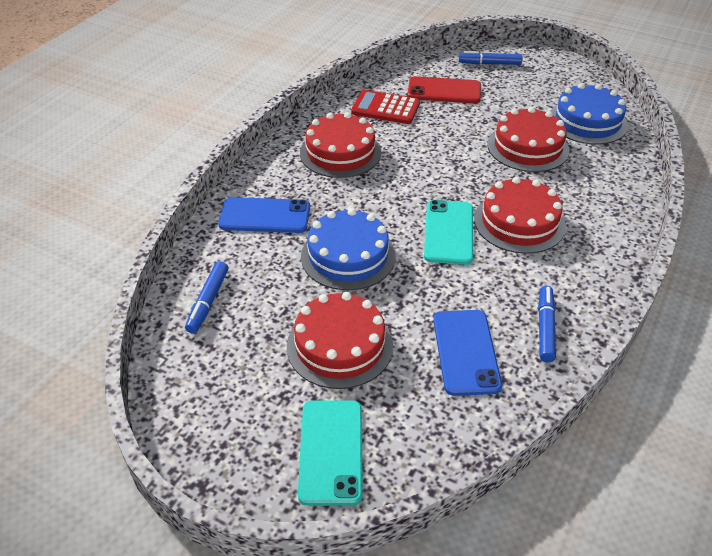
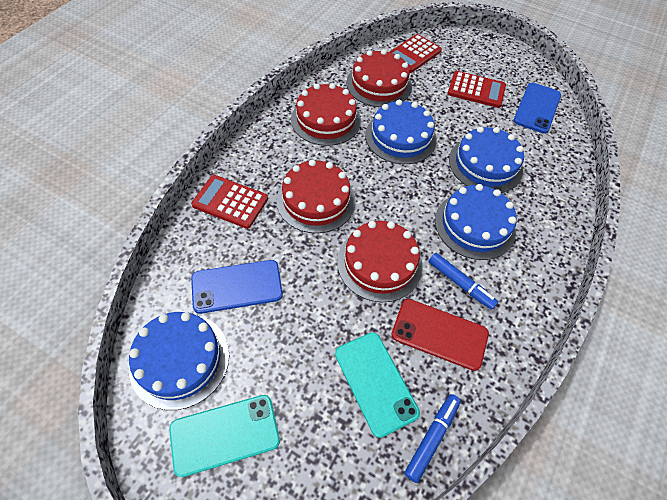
blue cake: [301,208,396,290] [551,83,628,145] = 2 -> [129,312,229,410] [365,100,437,164] [435,184,517,260] [449,127,524,193] = 4
blue marker: [185,261,228,333] [459,51,522,65] [538,286,556,362] = 3 -> [404,394,461,483] [429,253,498,310] = 2
red calculator: [351,90,420,124] = 1 -> [191,175,268,229] [390,34,442,73] [448,71,506,108] = 3

